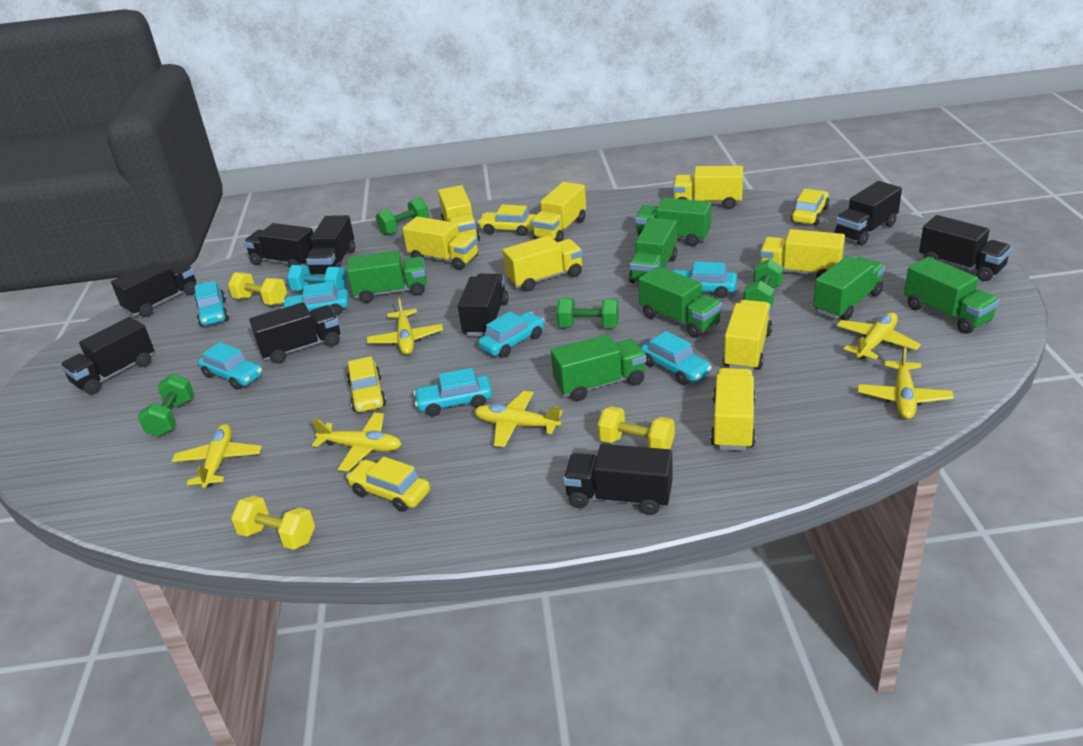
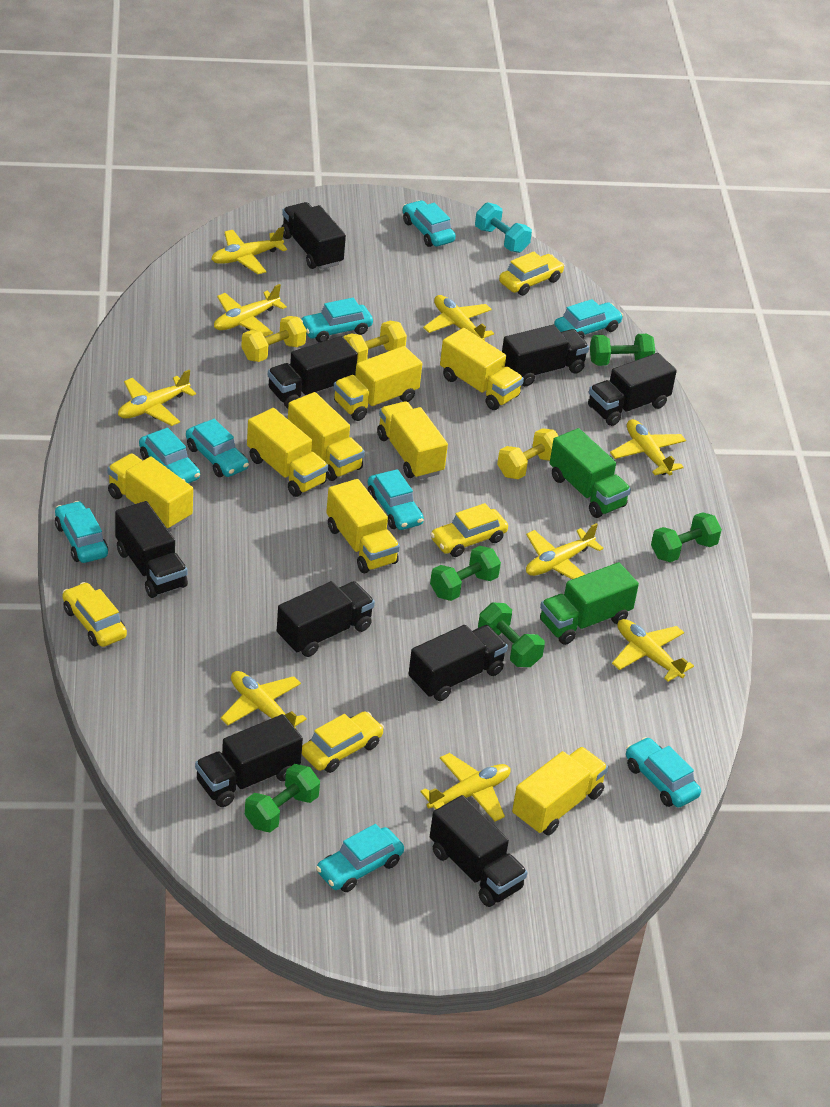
green dumbbell: [137,374,194,437] [376,197,429,236] [556,298,619,328] [744,259,783,308] = 4 -> [245,764,320,832] [430,546,501,601] [478,603,545,667] [590,334,655,366] [651,512,722,562] = 5
green truck: [347,250,427,303] [551,334,646,401] [629,218,677,283] [635,198,712,246] [638,266,722,338] [813,256,885,320] [904,257,999,334] = 7 -> [540,562,639,645] [550,428,631,518] = 2
turquoise car: [195,281,229,326] [198,342,263,390] [282,281,349,315] [413,368,492,416] [478,312,545,358] [641,331,712,385] [672,262,737,298] = 7 -> [55,501,108,563] [139,428,200,483] [186,419,249,477] [301,298,373,343] [316,824,404,892] [368,469,424,530] [403,200,456,247] [554,299,623,339] [626,737,701,808] = 9
yellow plane: [172,424,262,488] [312,412,402,471] [367,296,443,355] [474,391,563,447] [836,312,921,360] [858,345,954,419] = 6 -> [118,370,196,426] [211,227,287,274] [214,284,287,337] [221,671,307,729] [420,753,510,821] [423,295,494,341] [526,523,603,579] [610,419,686,476] [612,619,694,682] = 9

